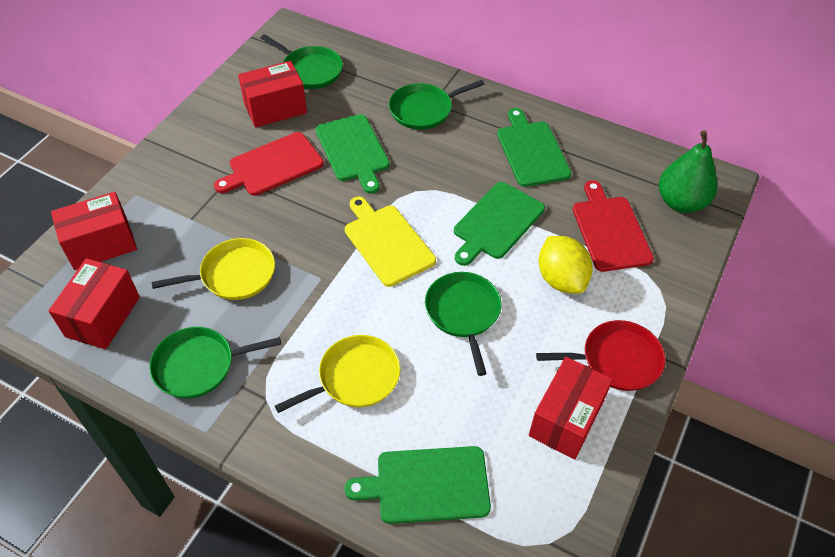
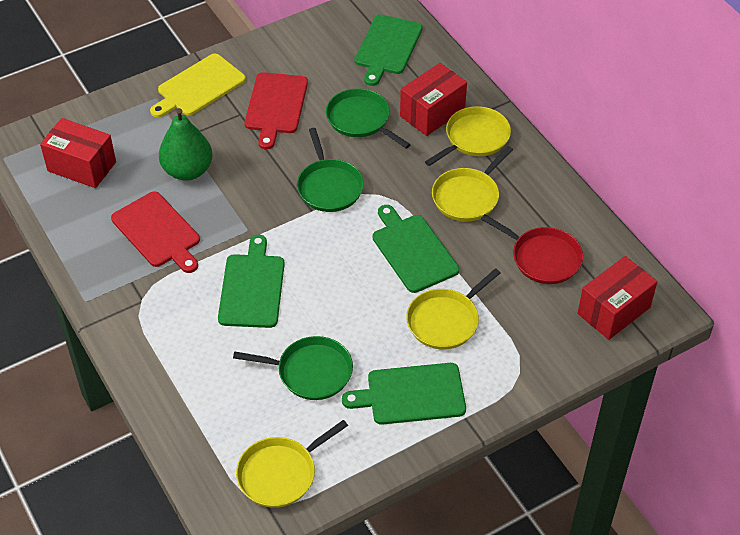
green pan: [149,327,281,398] [261,34,343,89] [389,80,484,130] [425,272,502,376] = 4 -> [233,336,353,400] [297,128,364,212] [326,88,411,148] = 3
red box: [48,258,140,349] [51,192,137,270] [238,61,307,128] [529,357,613,460] = 4 -> [40,118,116,188] [400,63,467,136] [578,256,657,340] = 3
yellow lemon: [539,236,593,294] = 1 -> none = 0
yellow pan: [152,238,275,300] [275,335,401,413] = 2 -> [236,420,348,508] [406,268,500,349] [425,106,511,166] [432,146,513,222] = 4

